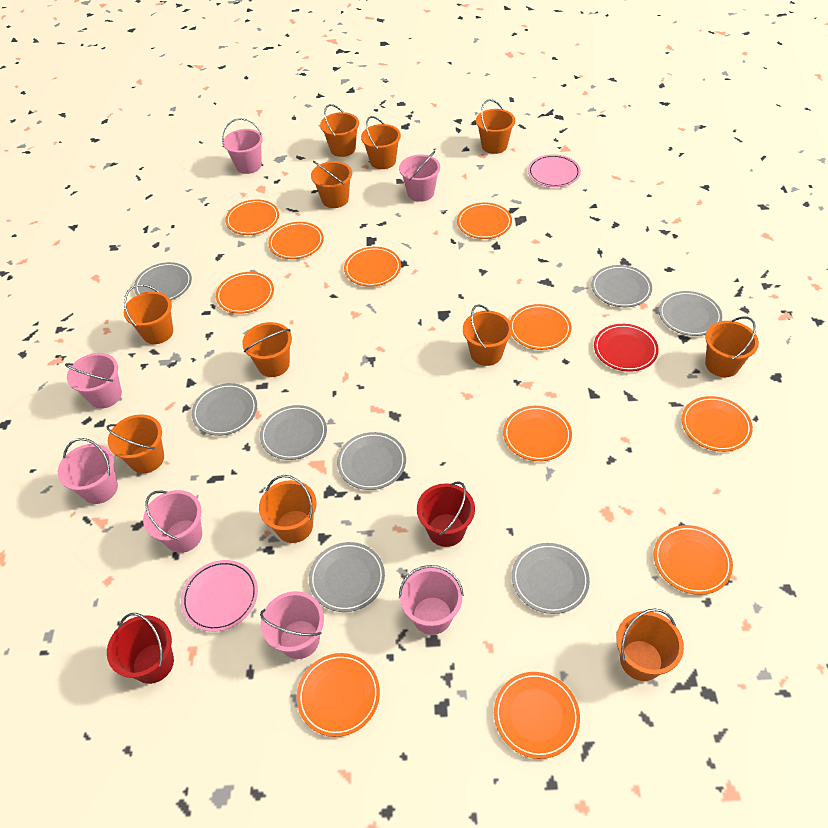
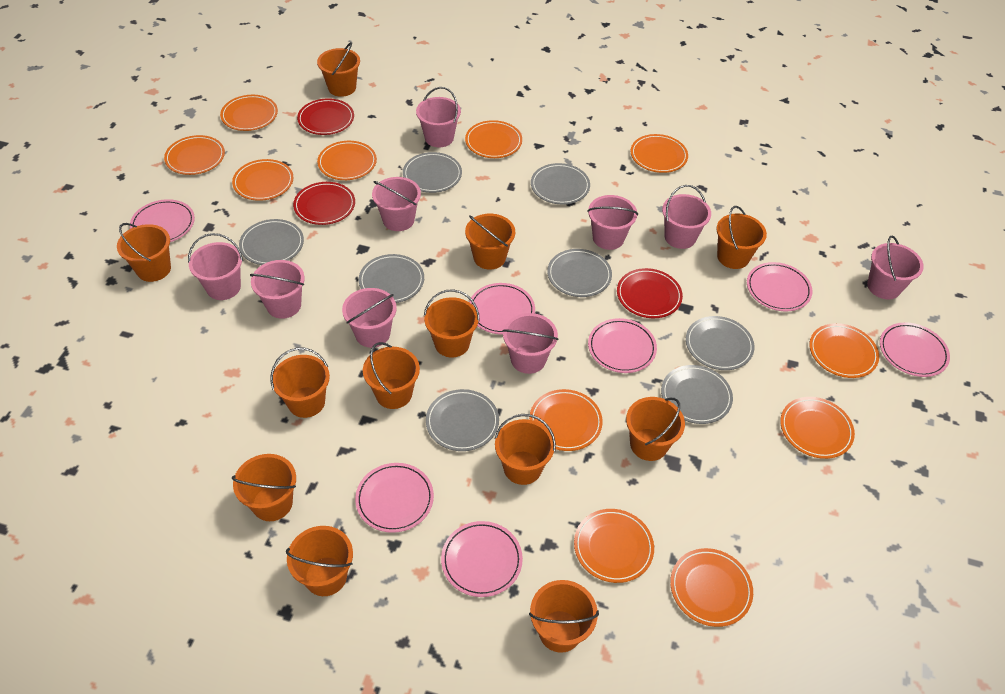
orange bucket: [107,414,164,473] [124,284,173,344] [242,322,292,377] [259,475,317,543] [311,161,352,208] [320,104,359,157] [361,116,401,169] [463,304,512,366] [476,99,515,154] [616,608,684,681] [705,317,759,377] = 11 -> [117,223,171,282] [232,454,296,521] [271,348,330,418] [286,526,353,596] [317,42,360,97] [363,342,420,409] [424,289,480,357] [465,214,515,270] [495,414,556,485] [529,580,599,653] [626,397,685,461] [716,206,767,269] = 12
pink bucket: [58,438,118,504] [65,353,122,409] [143,490,202,553] [222,118,263,174] [260,591,324,659] [399,151,440,202] [399,565,464,635] = 7 -> [188,233,243,300] [250,260,305,319] [342,288,397,348] [372,177,421,231] [416,87,461,147] [502,313,558,374] [587,195,638,250] [662,185,711,249] [867,235,924,299] = 9
pink plate: [181,560,258,632] [528,154,581,187] = 2 -> [130,199,195,242] [355,463,434,533] [441,521,523,597] [469,283,535,335] [588,318,657,373] [747,262,813,312] [880,322,950,377] = 7
red bucket: [107,613,174,684] [417,481,475,547] = 2 -> none = 0
red plate: [594,324,659,371] = 1 -> [293,182,355,225] [297,98,354,135] [617,268,683,318] = 3

